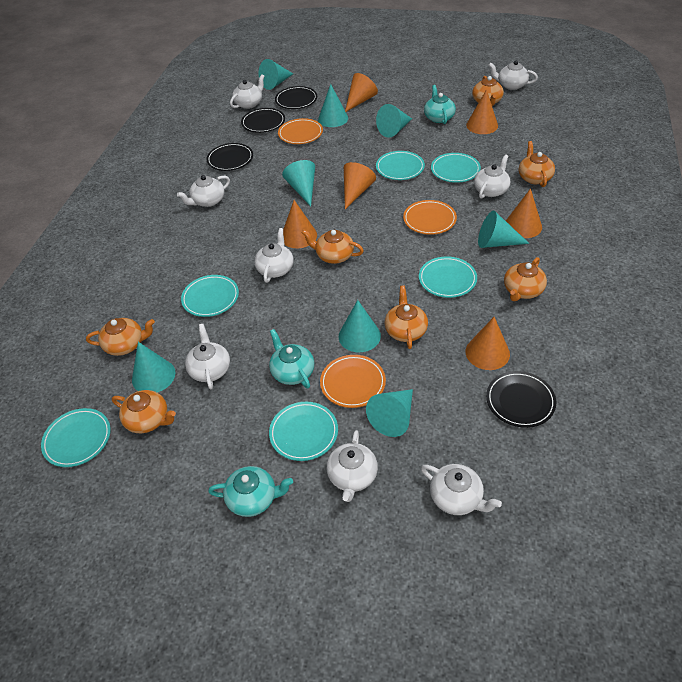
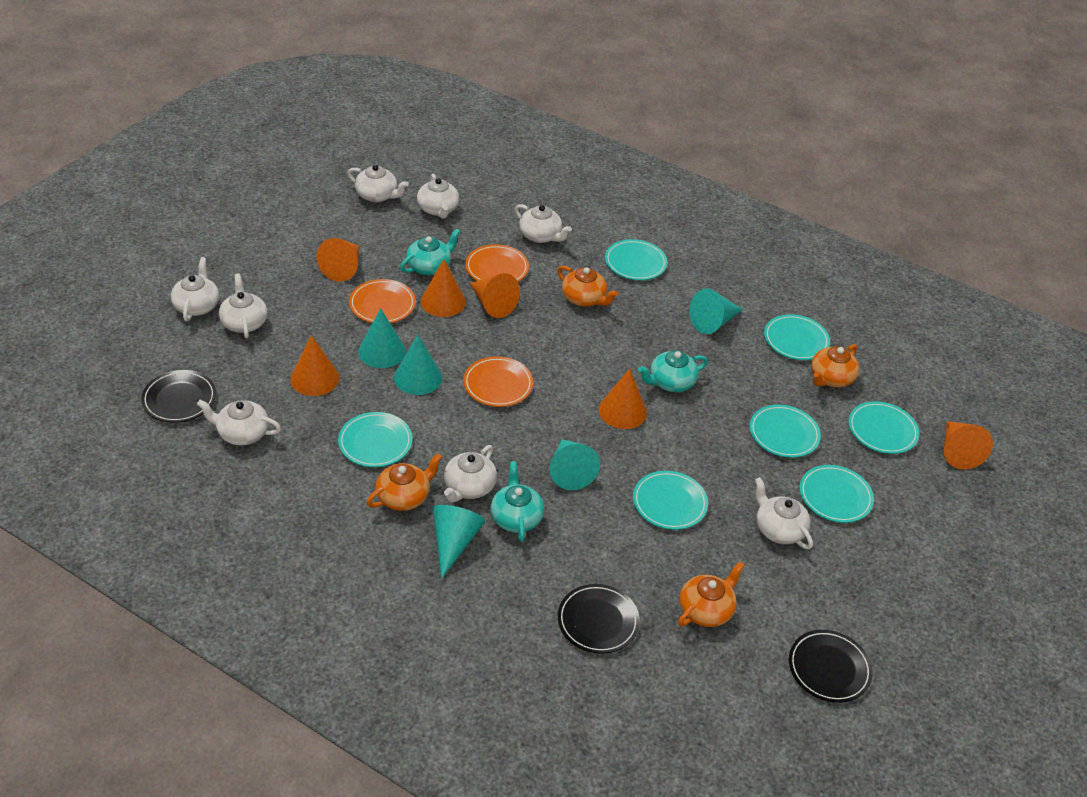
black plate: [206,143,253,171] [241,108,285,133] [275,86,317,109] [486,371,556,428] = 4 -> [141,370,216,423] [558,584,640,654] [789,630,873,703] = 3
orange teapot: [86,318,155,356] [112,390,176,433] [302,230,364,264] [385,285,428,349] [472,76,504,106] [504,257,547,301] [519,141,555,187] = 7 -> [367,453,442,511] [557,266,618,307] [678,561,745,627] [811,344,859,387] = 4
turquoise cone: [132,342,175,393] [259,59,293,90] [282,160,315,206] [318,84,348,127] [339,300,381,352] [366,389,413,437] [376,104,412,138] [478,211,530,248] = 8 -> [358,308,406,368] [394,335,442,395] [433,505,485,579] [550,439,600,490] [689,288,743,334] = 5
turquoise plate: [41,408,111,467] [181,275,239,317] [269,402,338,461] [376,151,425,180] [419,256,477,298] [431,153,481,183] = 6 -> [338,412,413,467] [605,239,667,280] [633,471,708,530] [750,405,821,458] [764,314,830,360] [799,465,874,523] [848,401,919,454] = 7

